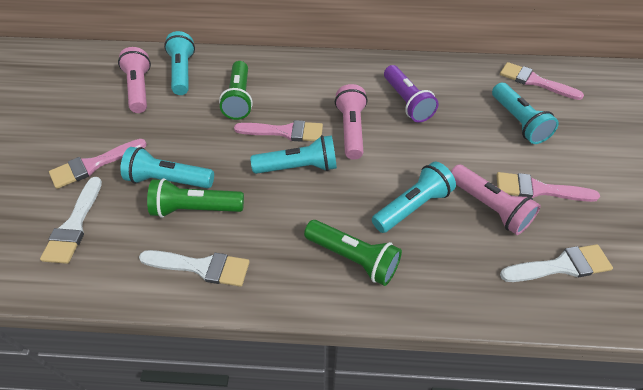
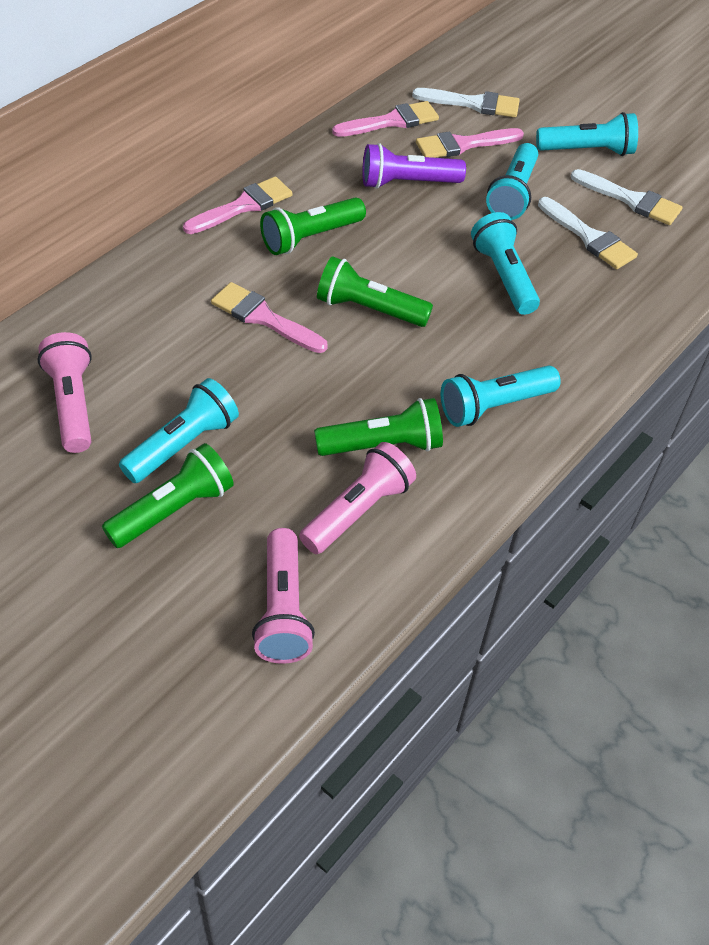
green flashlight: [147,178,244,218] [219,61,253,120] [304,220,402,286] = 3 -> [102,443,234,548] [260,197,366,255] [314,398,443,456] [317,256,433,327] = 4

